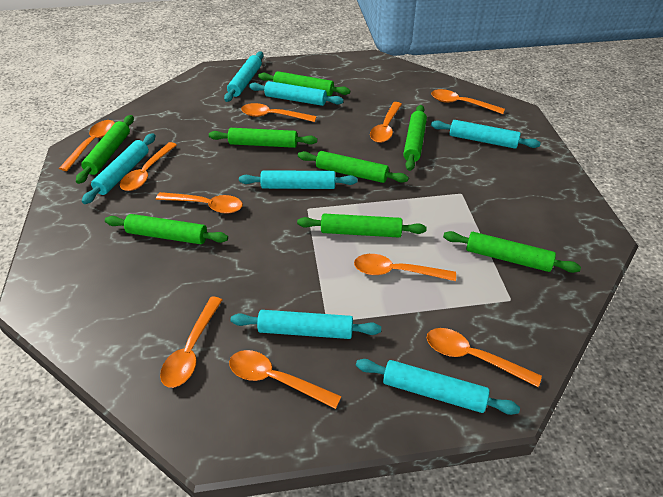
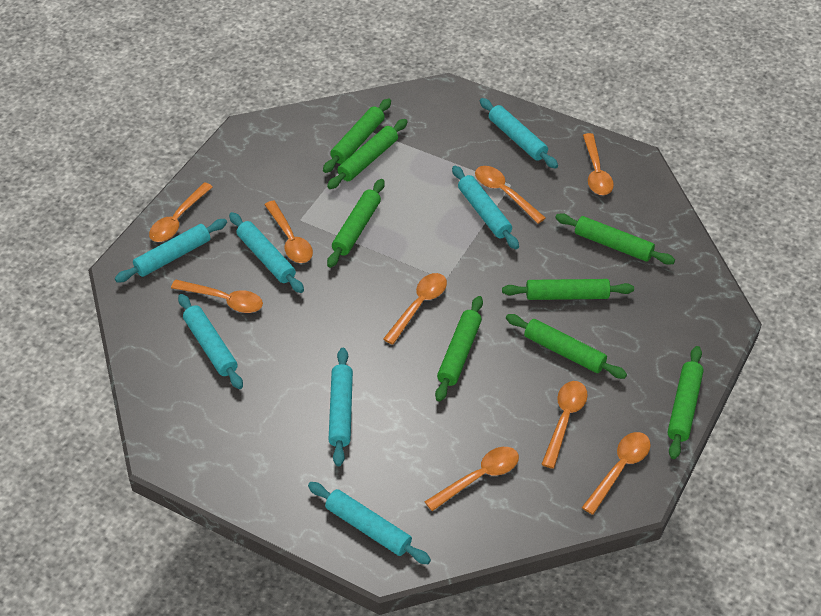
orange spoon: [59,120,115,171] [120,142,177,191] [156,192,243,214] [160,297,222,388] [229,350,341,409] [241,103,317,122] [354,254,456,281] [370,102,402,143] [427,328,542,387] [431,89,505,114] = 10 -> [149,182,213,242] [171,280,263,313] [264,201,313,263] [383,273,447,345] [424,447,519,511] [475,166,546,224] [541,381,588,469] [582,432,651,515] [583,133,614,195] = 9

